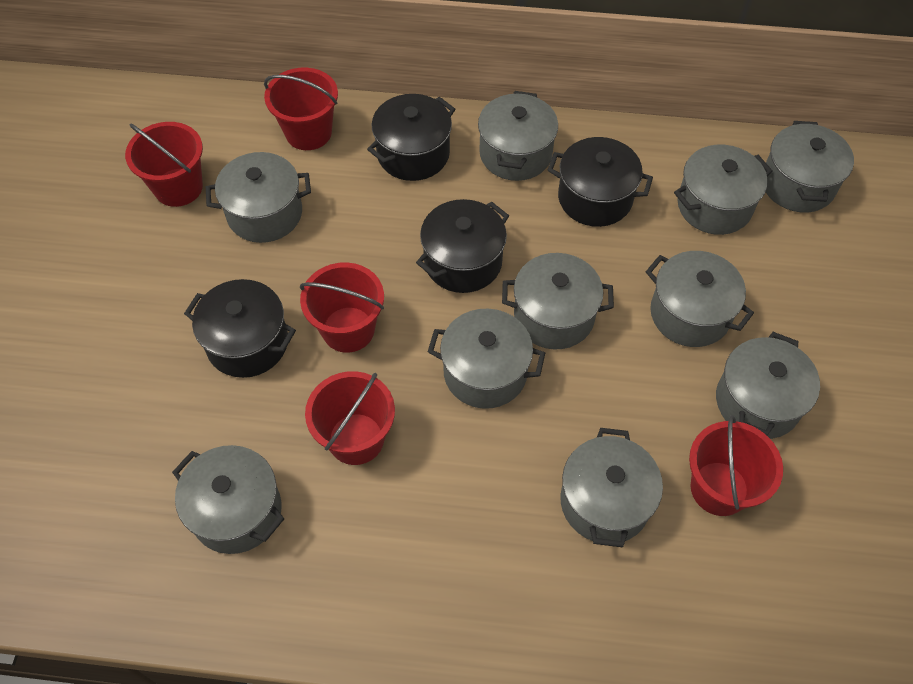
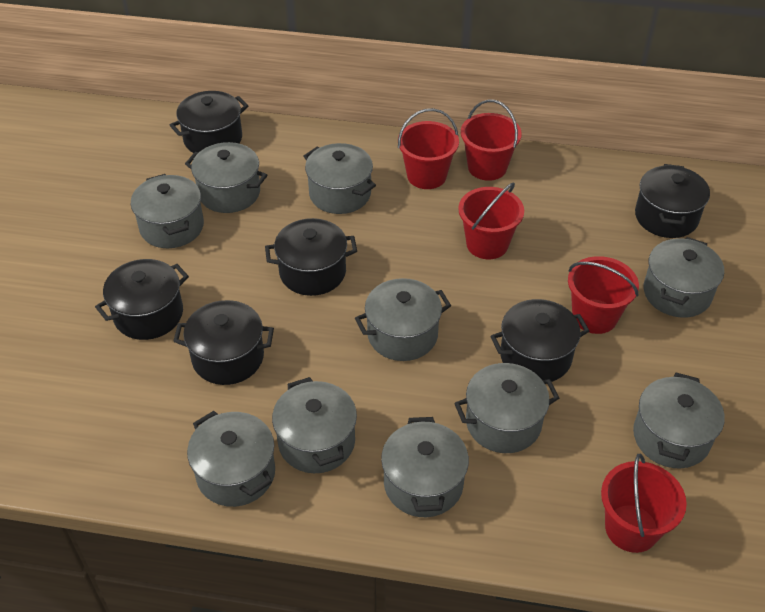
black pot: [184,279,296,378] [367,94,455,181] [416,199,509,293] [548,137,653,227] = 4 -> [95,259,189,340] [170,91,248,153] [173,300,274,385] [265,218,357,296] [490,299,589,382] [635,164,710,238] = 6

